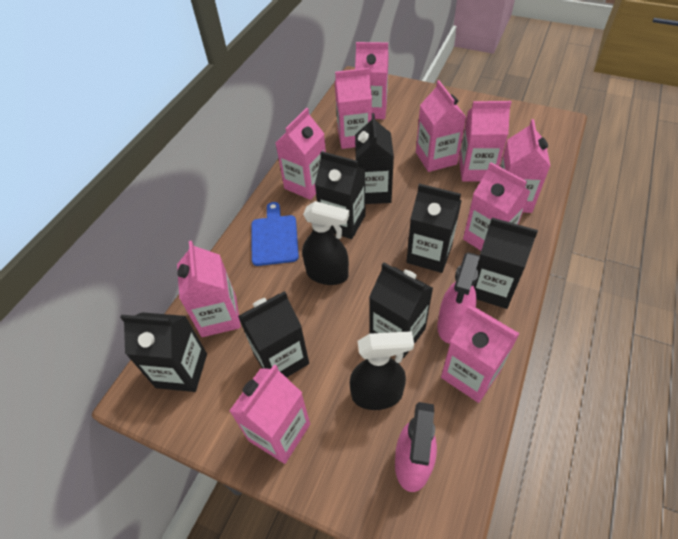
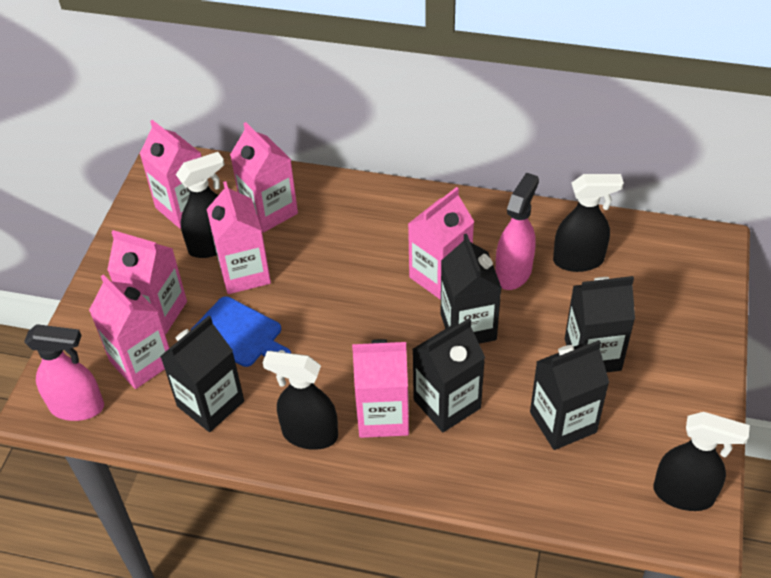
black carton: [120,312,207,392] [238,291,309,378] [315,151,365,239] [355,113,394,204] [369,262,433,358] [407,184,462,273] [473,218,538,309] = 7 -> [160,316,244,432] [412,318,485,432] [440,234,502,344] [530,340,609,450] [565,276,635,372] = 5
black spray bottle: [302,201,349,285] [350,331,414,410] = 2 -> [176,152,225,258] [263,351,338,450] [553,174,624,272] [653,412,750,511] = 4
pink carton: [177,240,241,337] [229,364,310,464] [276,108,326,200] [335,68,372,149] [355,42,389,119] [416,80,466,172] [441,305,520,403] [459,101,511,181] [463,162,531,251] [500,119,550,213] = 10 -> [89,274,169,389] [107,230,187,334] [140,120,202,229] [207,181,271,294] [230,122,298,232] [352,339,409,438] [408,187,474,300] = 7

